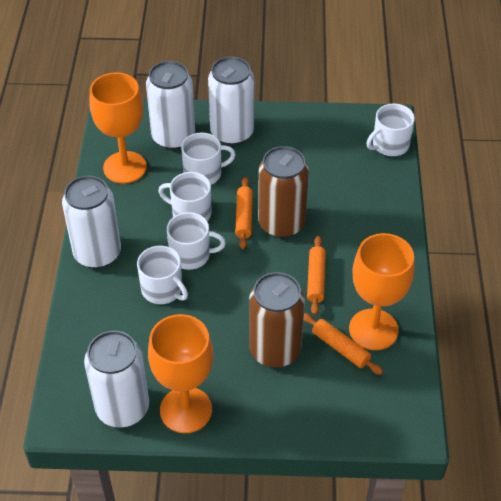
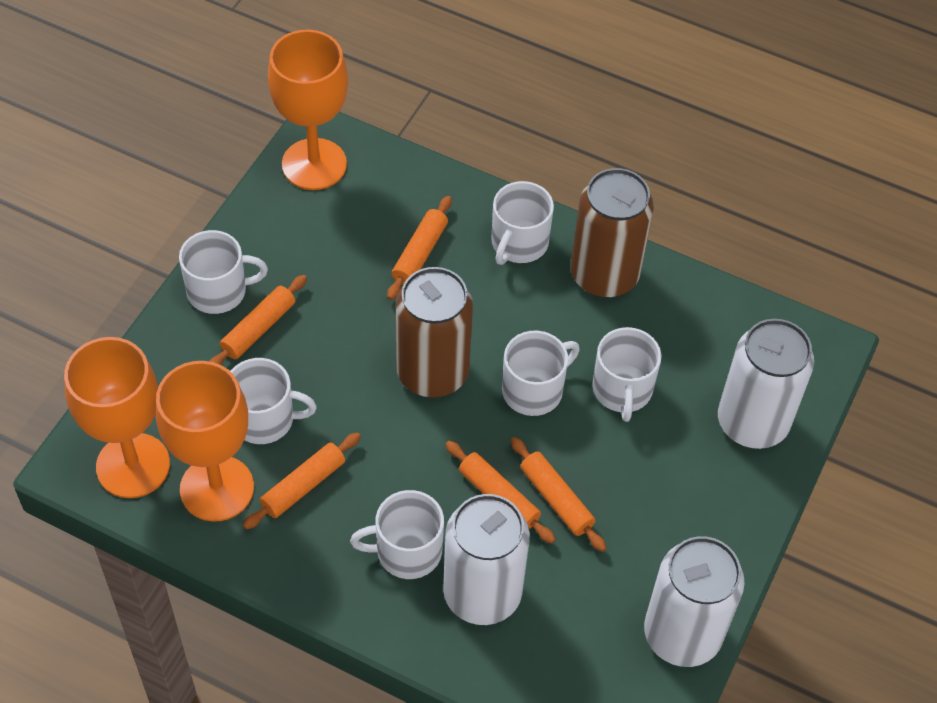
orange rolling pin: [235,177,253,249] [304,313,383,375] [307,236,326,315] = 3 -> [210,275,307,365] [243,432,361,530] [387,196,452,300] [445,441,556,544] [510,437,606,552] = 5
white can: [62,176,121,268] [84,331,149,428] [146,61,195,150] [208,57,254,145] = 4 -> [443,494,530,625] [644,536,745,667] [718,319,814,449] = 3
white mug: [137,245,188,304] [158,172,212,221] [167,212,226,270] [181,132,236,185] [367,104,415,156] = 5 -> [179,230,268,314] [230,358,317,444] [350,490,444,579] [491,181,554,265] [502,331,580,416] [592,327,662,422] = 6

